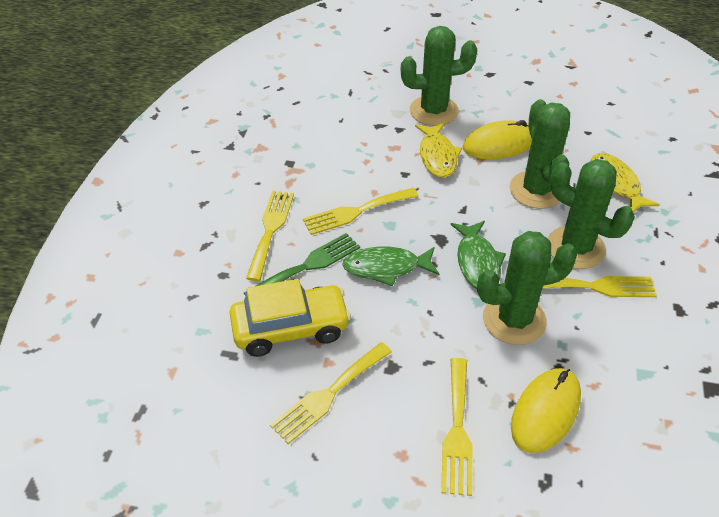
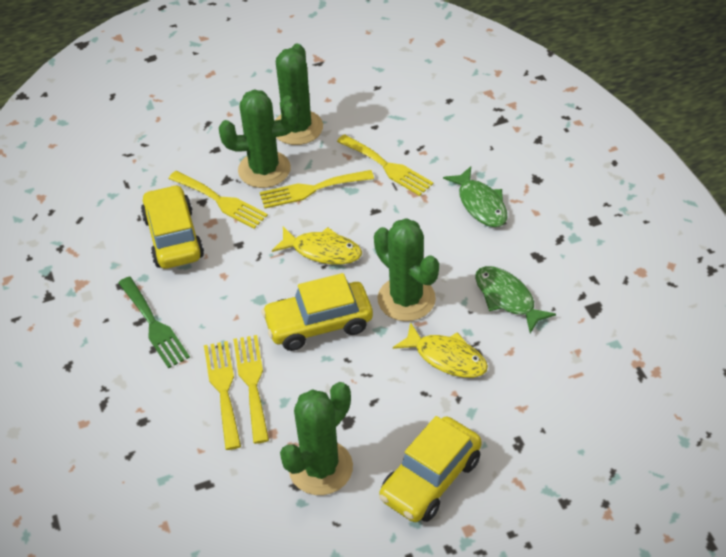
yellow car: [229,279,351,357] = 1 -> [141,184,204,269] [261,273,373,351] [379,416,482,522] = 3
yellow mouse: [463,120,532,159] [511,368,581,453] = 2 -> none = 0

